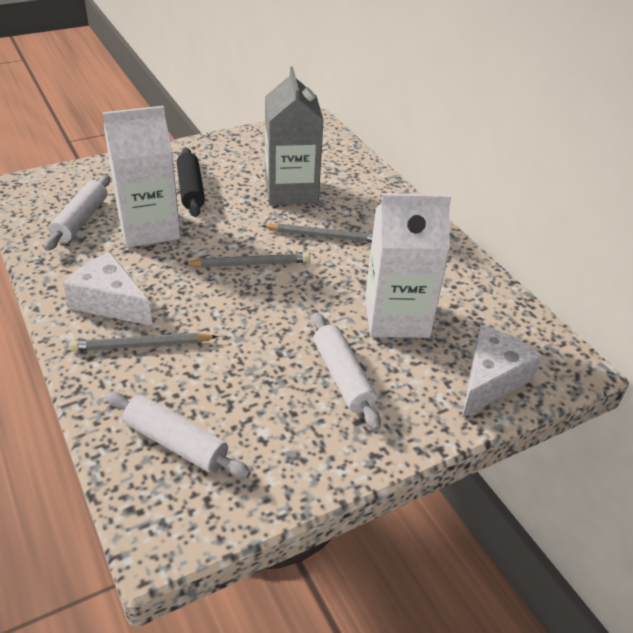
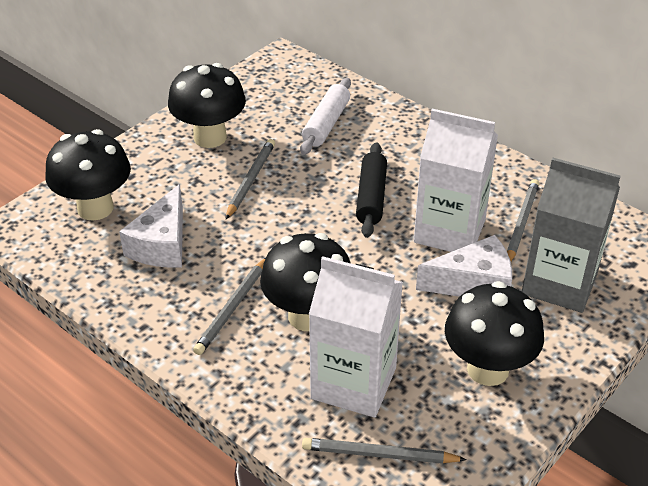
black mushroom: none = 0 -> [45,129,131,221] [168,63,246,148] [260,233,350,331] [445,281,544,386] = 4
grey pencil: [70,333,218,351] [183,253,310,267] [262,223,373,243] = 3 -> [193,258,266,355] [226,139,275,219] [302,438,467,464] [507,179,539,261] = 4
white rolling pin: [44,175,110,251] [105,392,251,478] [312,313,381,430] = 3 -> [300,78,351,155] = 1

